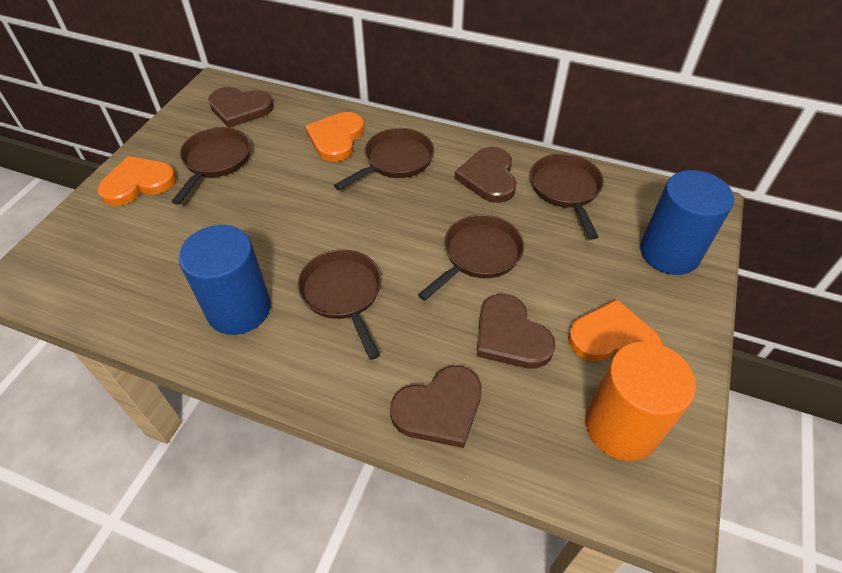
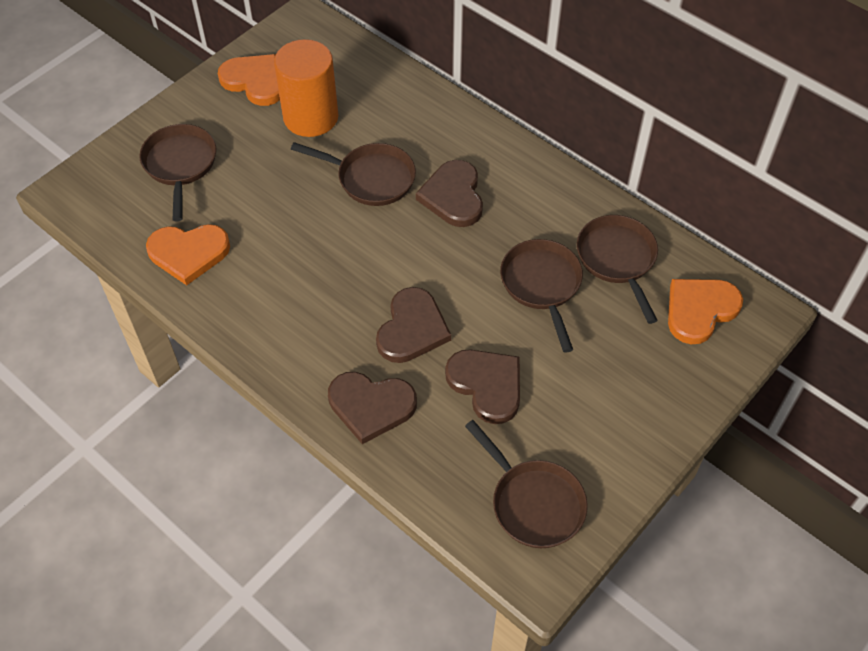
blue cylinder: [178,225,271,335] [640,170,734,275] = 2 -> none = 0

